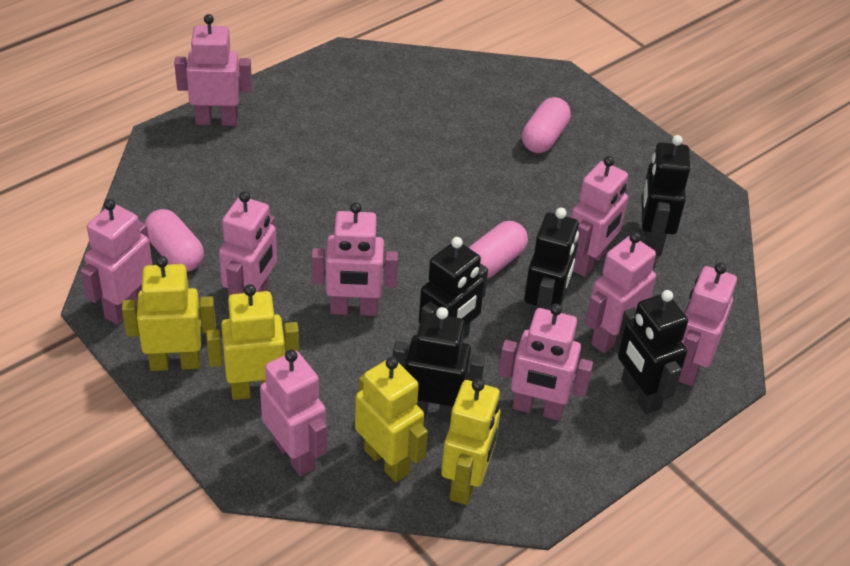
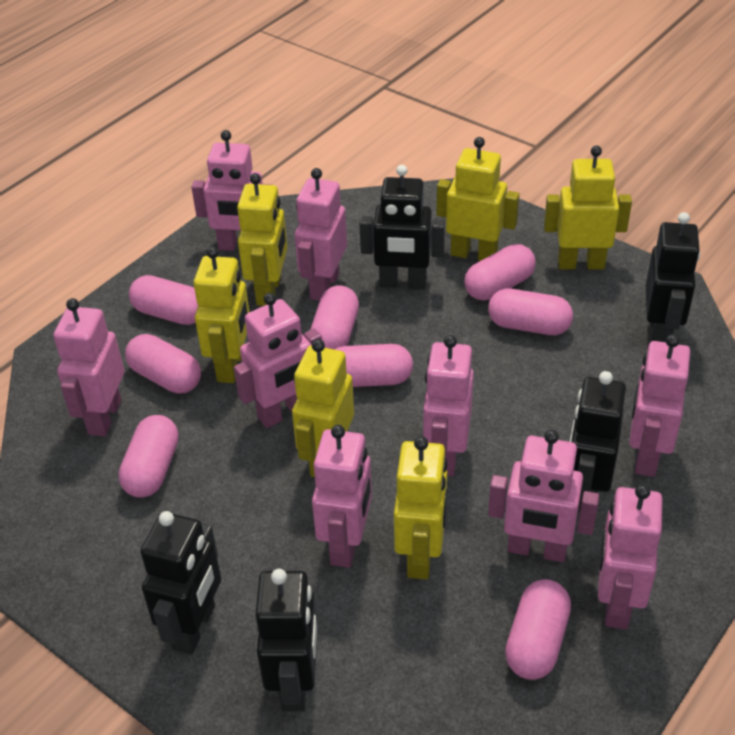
pink capsule: [144,209,204,272] [469,221,528,279] [522,97,571,153] = 3 -> [118,415,179,498] [125,334,201,394] [129,275,198,325] [310,285,359,349] [334,344,413,387] [464,244,535,301] [488,288,573,335] [505,579,571,680] = 8
yellow robot: [122,256,216,371] [206,284,299,400] [355,357,428,482] [441,379,500,505] = 4 -> [193,247,249,383] [237,173,288,306] [292,339,354,477] [394,436,448,580] [437,137,519,261] [544,146,632,270] = 6

